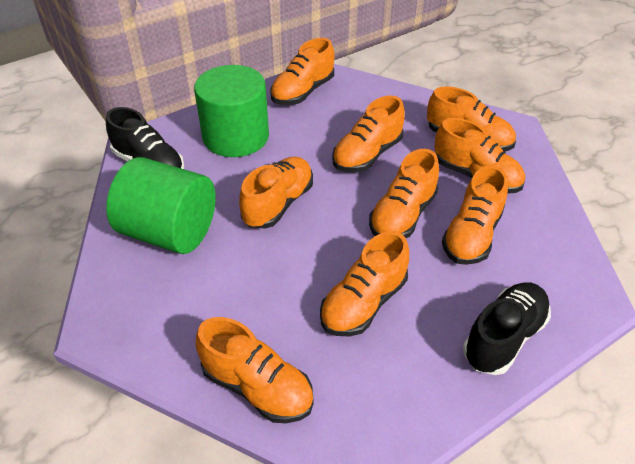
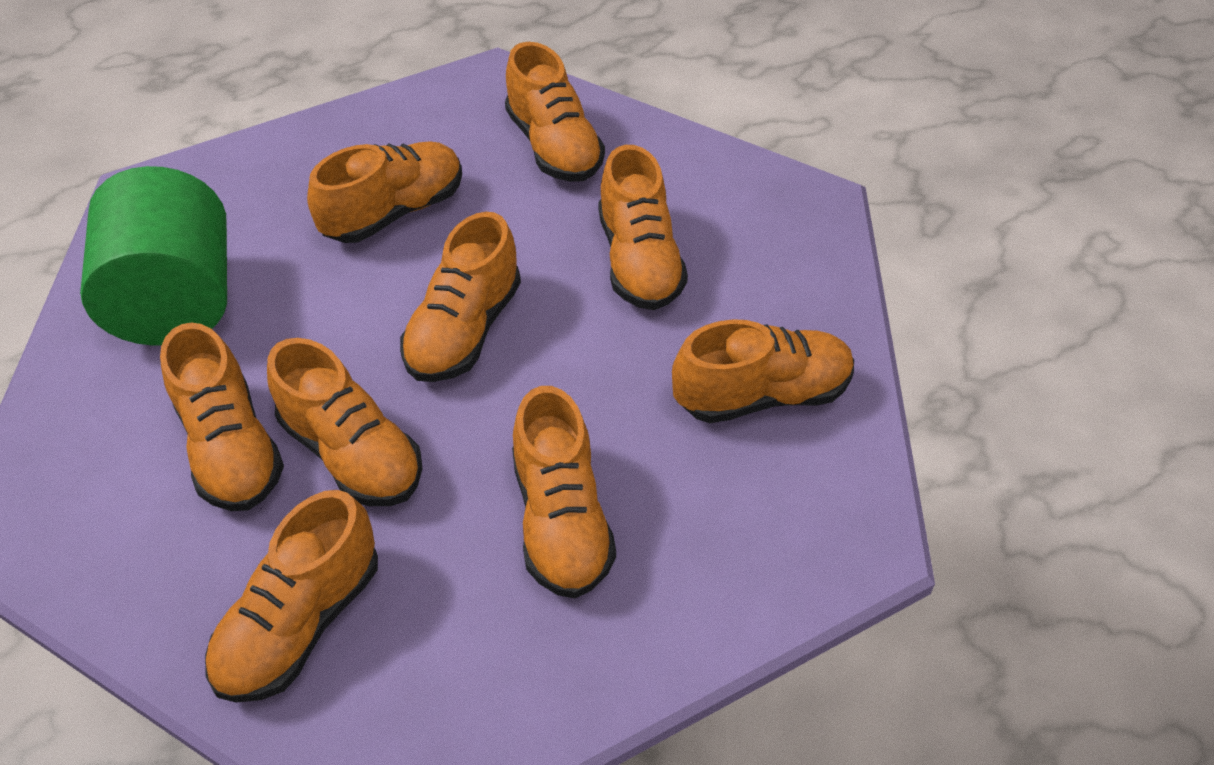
black shoe: [106,107,184,169] [463,282,551,375] = 2 -> none = 0
green cylinder: [106,157,216,254] [194,65,269,157] = 2 -> [80,166,227,346] = 1

